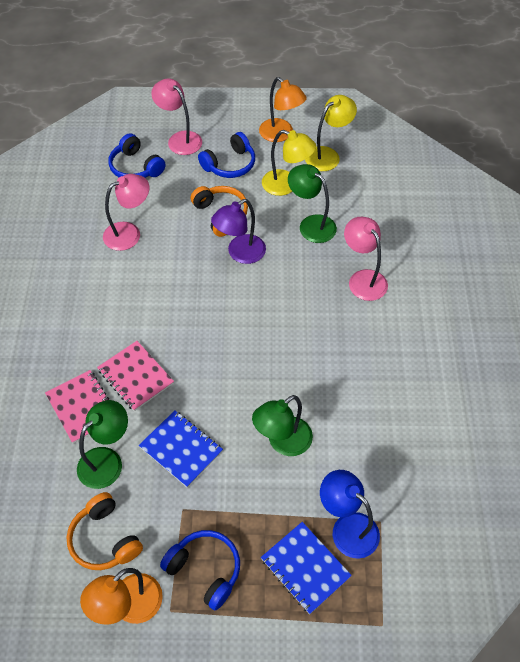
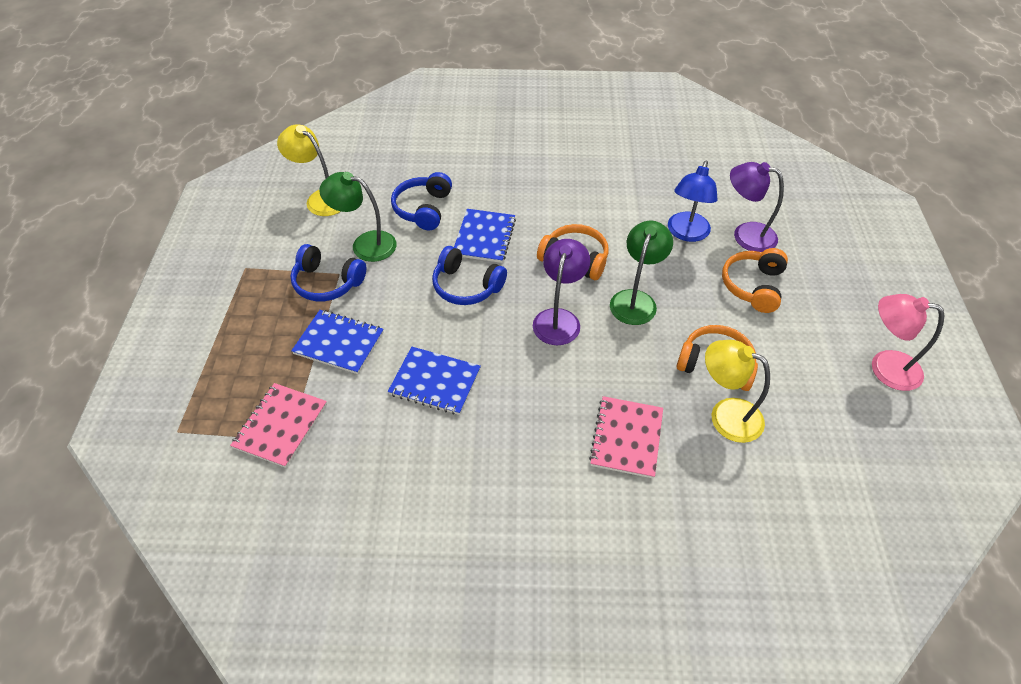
blue notebook: [139,411,223,488] [261,522,352,614] = 2 -> [291,310,384,374] [388,347,481,415] [454,209,516,263] = 3
green lamp: [77,400,128,489] [252,395,313,456] [288,164,337,243] = 3 -> [319,172,397,262] [610,220,673,325] = 2
orange headphones: [66,492,143,570] [191,186,248,237] = 2 -> [537,224,608,280] [676,325,758,391] [722,248,788,313] = 3
orange lamp: [80,568,163,625] [259,77,307,142] = 2 -> none = 0
pink lamp: [103,174,149,251] [151,79,202,155] [344,217,388,301] = 3 -> [872,294,944,391] = 1
purple lamp: [211,199,266,264] = 1 -> [533,239,590,345] [730,162,784,252] = 2

